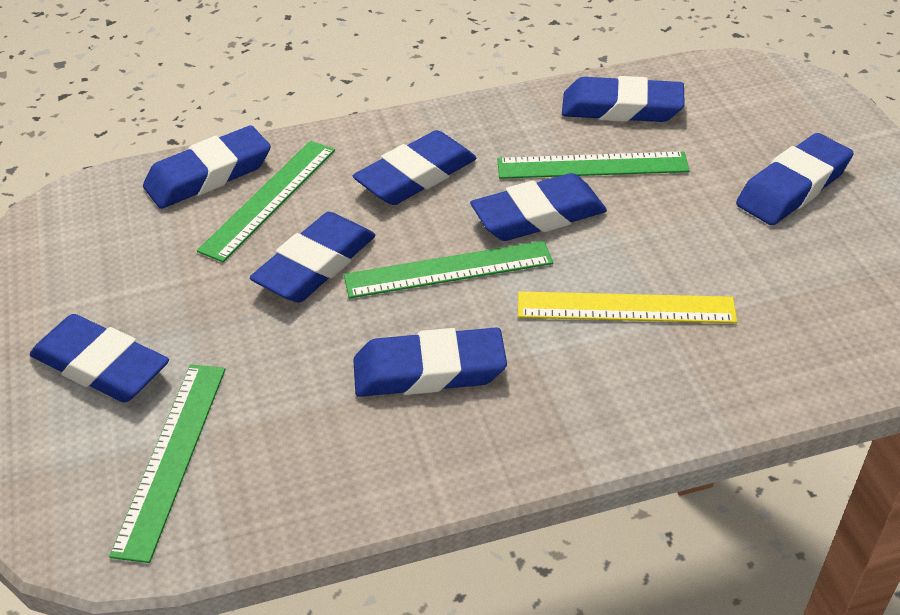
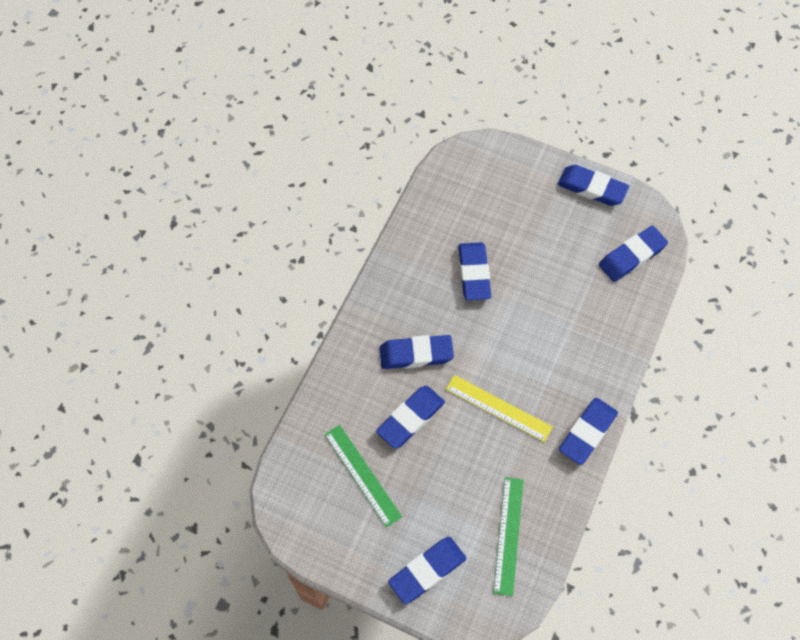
blue eraser: [30,314,169,403] [143,125,271,209] [250,212,375,302] [353,130,477,205] [353,328,507,397] [470,173,607,241] [562,76,685,122] [736,133,854,225] = 8 -> [376,386,445,449] [380,335,454,369] [388,537,466,604] [459,242,491,300] [557,165,629,206] [559,398,618,465] [599,226,668,282] = 7
green ruler: [109,364,225,563] [197,141,335,262] [344,241,553,298] [497,151,690,179] = 4 -> [324,425,402,527] [493,477,524,596] = 2

